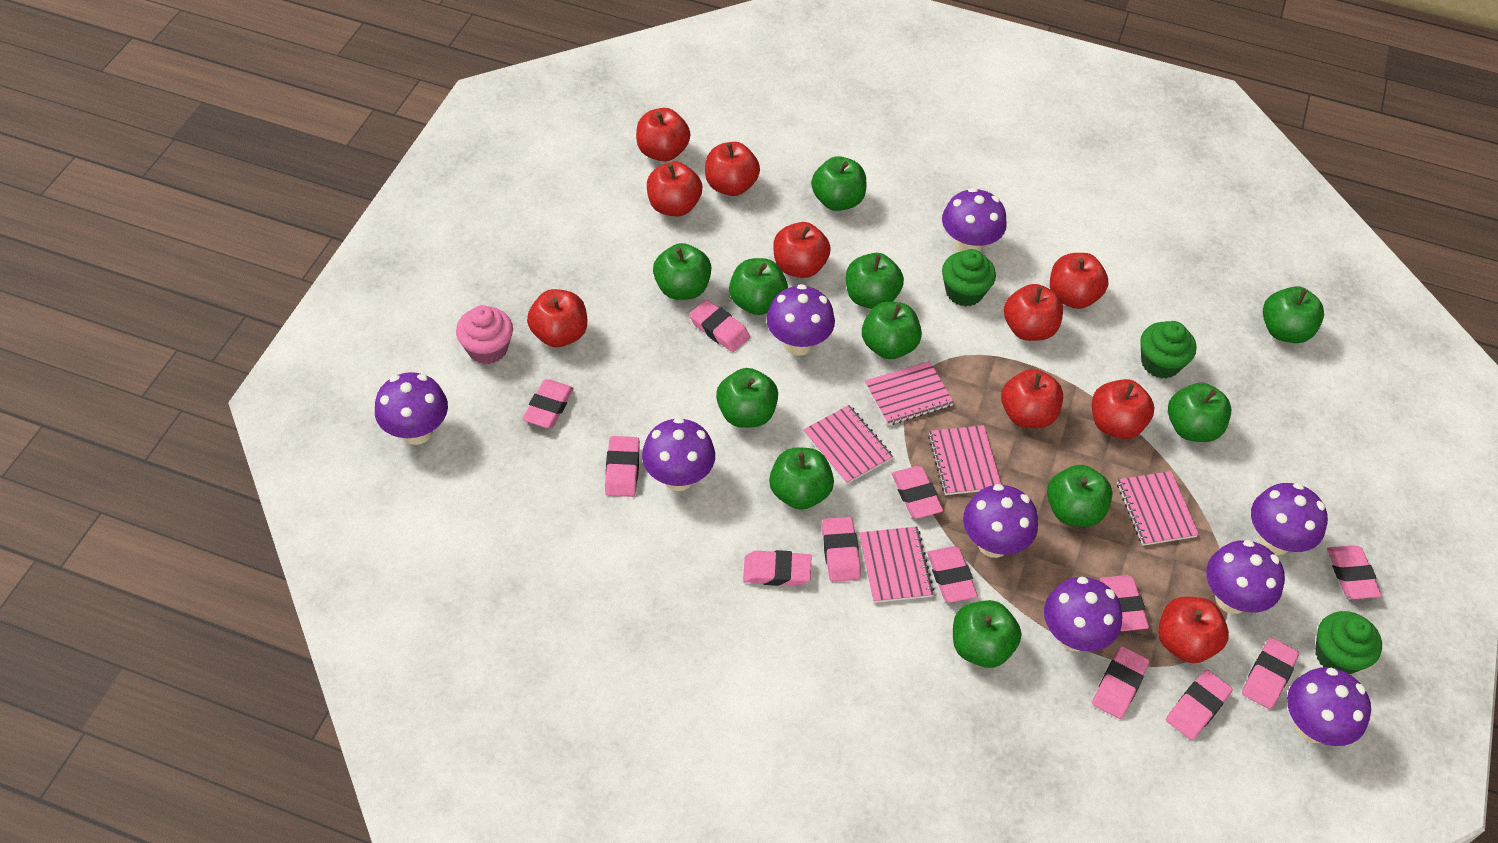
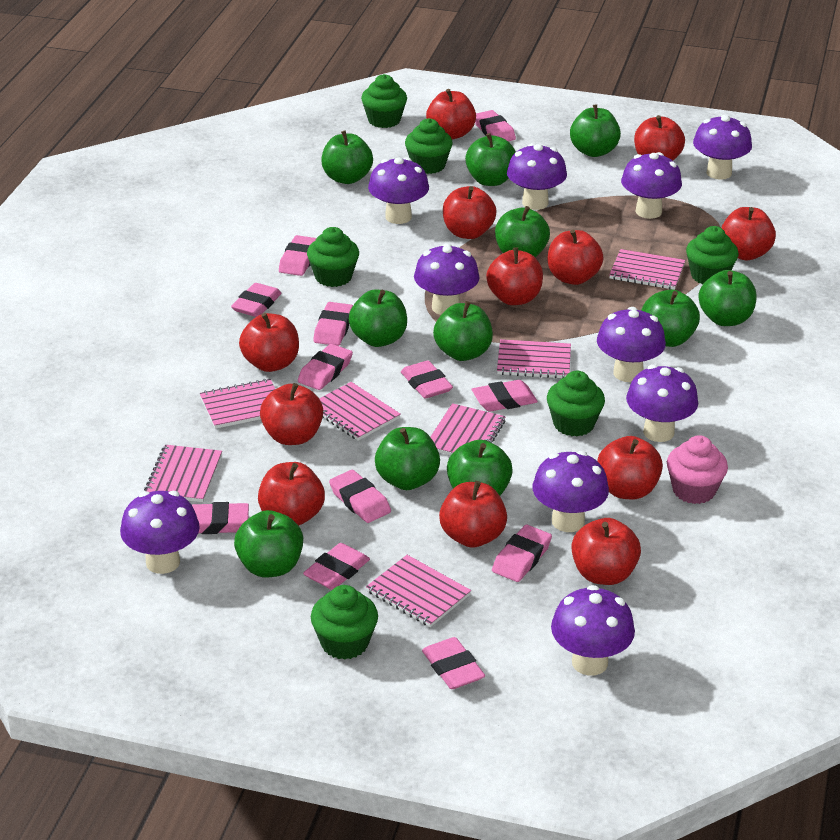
green cupcake: [942,249,996,307] [1140,321,1196,379] [1315,611,1382,674] = 3 -> [307,227,359,287] [311,585,378,660] [361,74,407,128] [405,118,453,174] [547,371,605,437] [686,226,739,285] = 6
pink notebook: [803,405,893,484] [859,527,934,603] [865,361,954,425] [928,425,1001,495] [1117,471,1199,546] = 5 -> [144,445,222,502] [200,379,275,429] [319,382,401,441] [366,555,471,627] [431,403,506,455] [497,339,571,378] [609,249,685,290] = 7
purple mushroom: [375,372,448,445] [642,417,715,491] [766,284,835,356] [942,188,1007,252] [963,484,1038,558] [1044,577,1122,651] [1206,540,1285,614] [1251,483,1328,555] [1287,667,1371,746] = 9 -> [120,491,200,574] [368,157,429,224] [414,243,480,315] [507,143,567,210] [533,451,609,532] [551,585,635,676] [597,307,666,382] [621,152,682,219] [626,365,698,442] [693,115,752,180] = 10
red apple: [527,289,587,347] [636,108,690,161] [647,162,702,216] [705,142,760,196] [773,222,831,278] [1001,369,1063,428] [1004,284,1063,341] [1050,253,1108,309] [1092,379,1155,439] [1158,597,1229,663] = 10 -> [239,313,299,372] [258,462,325,525] [260,383,323,445] [426,89,476,140] [439,481,507,548] [443,186,496,239] [486,247,543,305] [548,229,604,285] [571,518,641,585] [597,436,663,499] [634,115,685,160] [721,207,776,260] = 12

